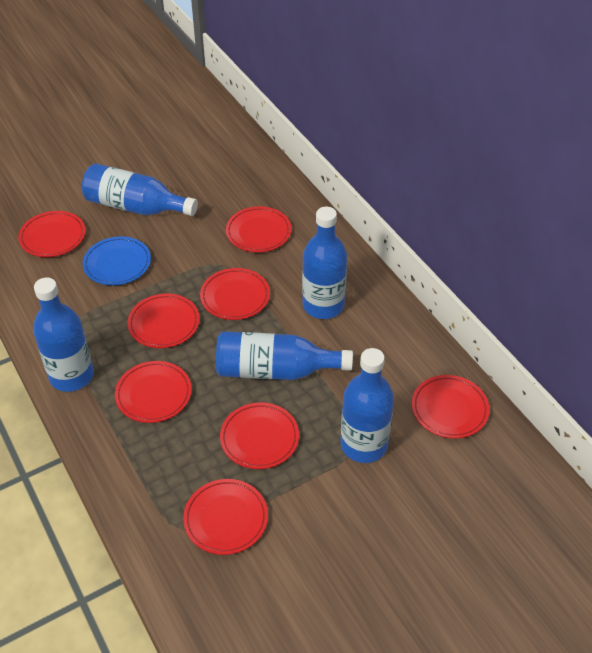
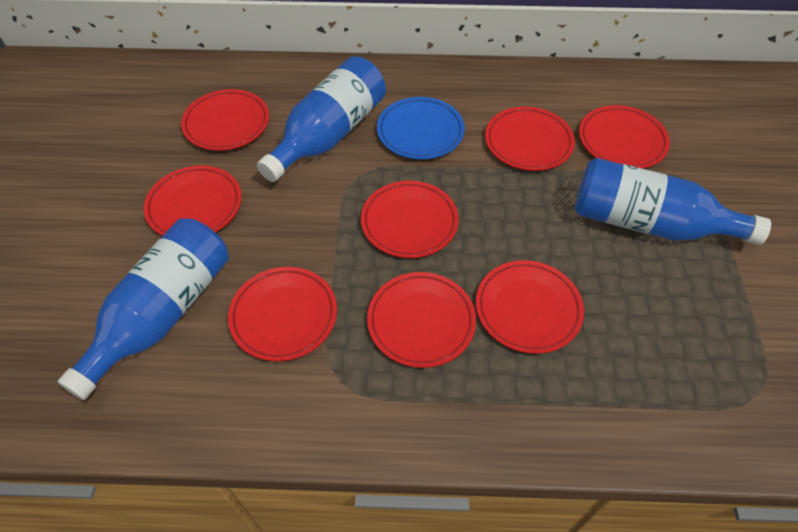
blue bottle: [33,278,94,392] [82,163,198,216] [216,331,353,380] [302,207,347,319] [341,348,394,463] = 5 -> [57,218,229,400] [257,56,386,182] [575,158,771,245] = 3

